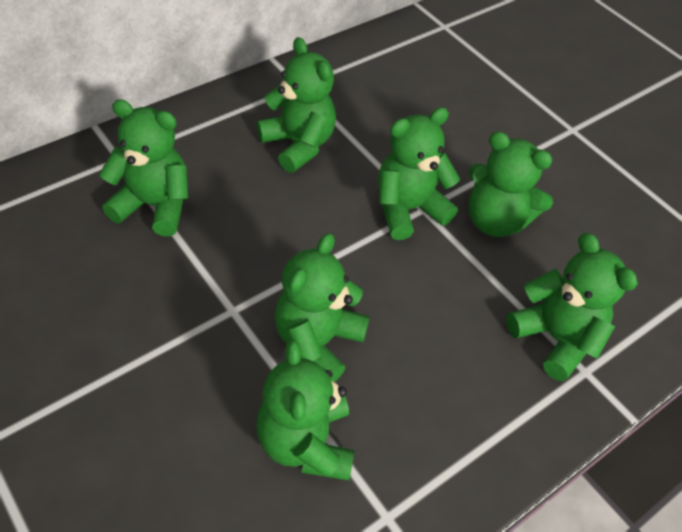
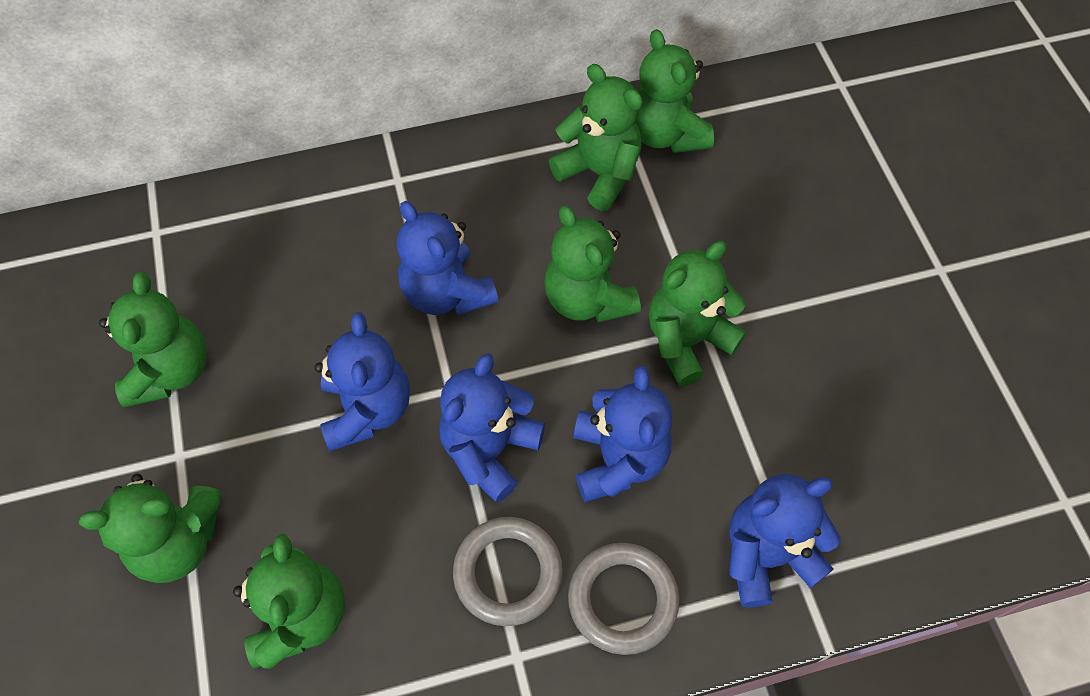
blue teddy bear: none = 0 -> [315,312,410,451] [397,201,498,315] [439,353,545,503] [573,366,673,502] [729,474,841,607] = 5
grey ring: none = 0 -> [453,517,563,626] [568,543,679,655] = 2

